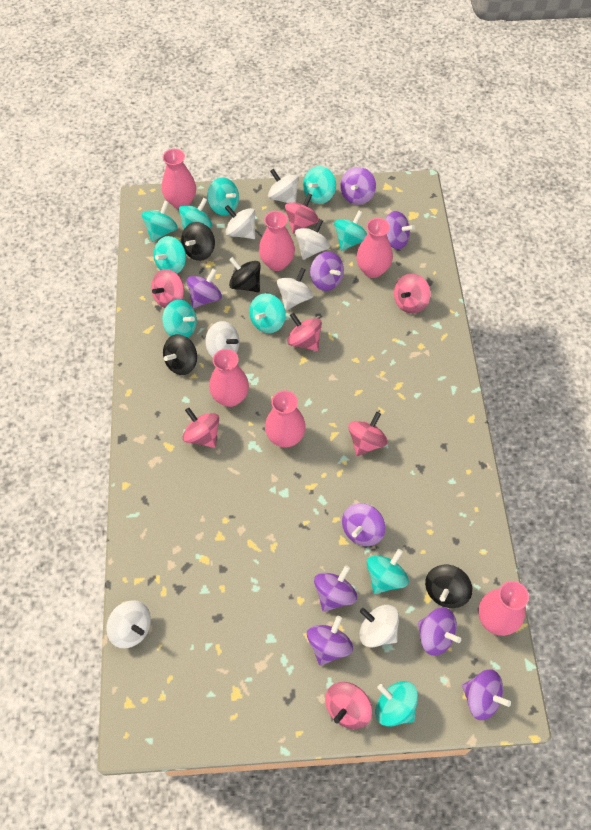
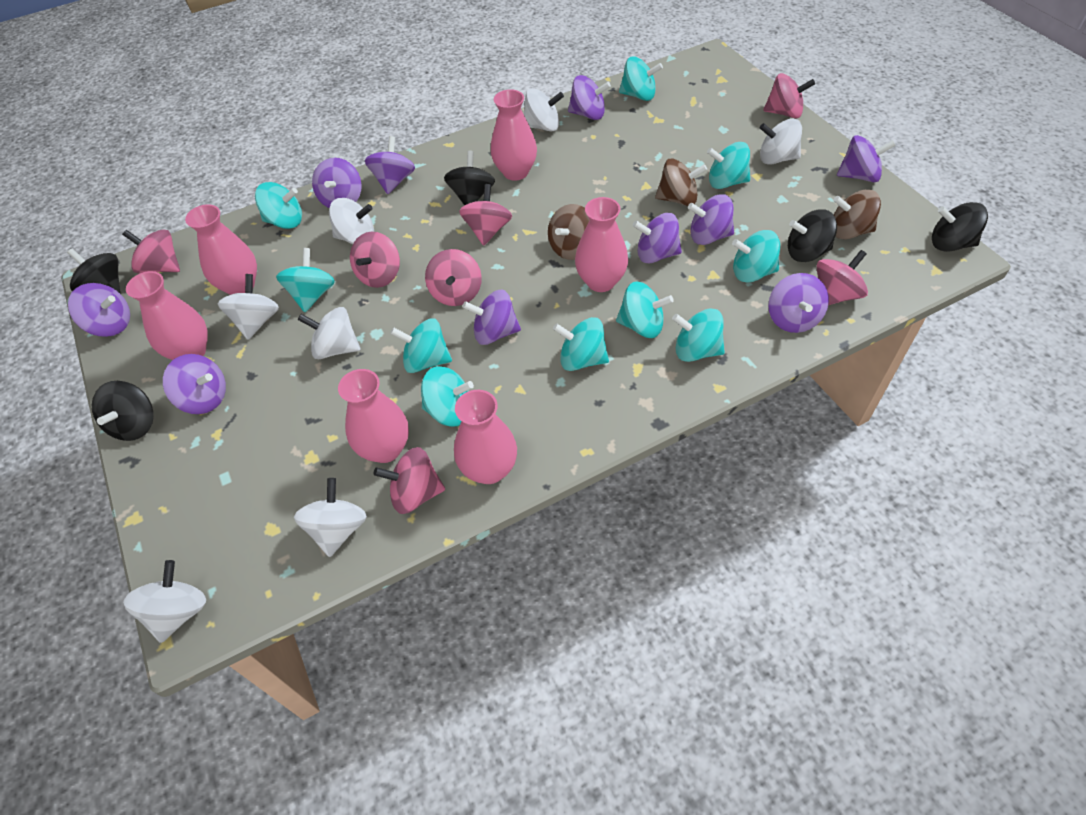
black spinning top: [163,334,197,375] [181,222,215,261] [229,257,261,292] [425,565,473,608] = 4 -> [67,248,120,293] [92,381,154,441] [444,151,495,206] [788,209,837,262] [932,202,988,252] = 5
brown spinning top: none = 0 -> [548,204,589,260] [655,159,707,206] [833,190,881,239] = 3
purple spinning top: [186,269,222,308] [307,616,353,666] [310,251,344,291] [314,565,357,612] [340,167,376,205] [342,503,385,546] [385,211,415,249] [418,608,461,656] [462,670,511,720] = 9 -> [68,283,130,337] [163,354,226,414] [312,158,362,208] [365,136,415,194] [462,290,521,345] [568,75,611,120] [633,213,682,263] [688,195,734,245] [768,273,829,333] [837,135,896,182] = 10

